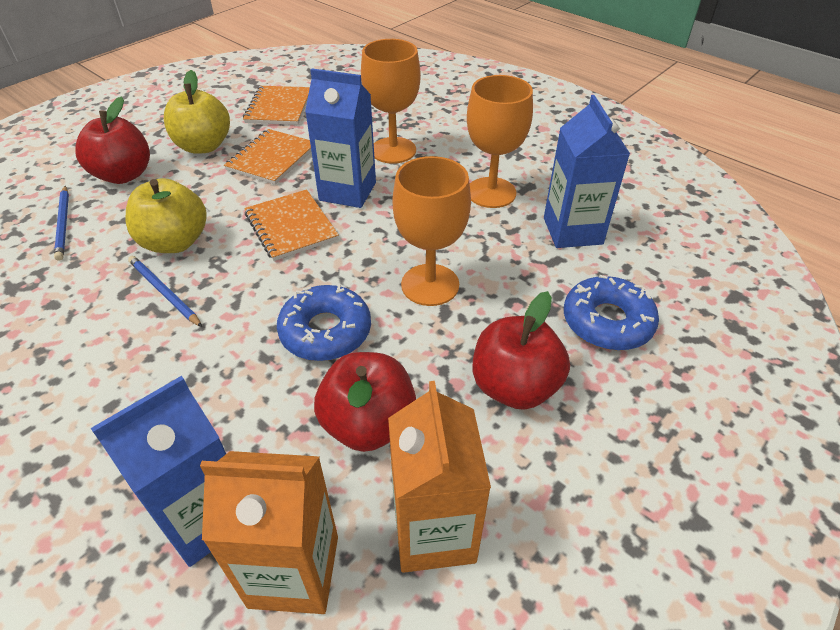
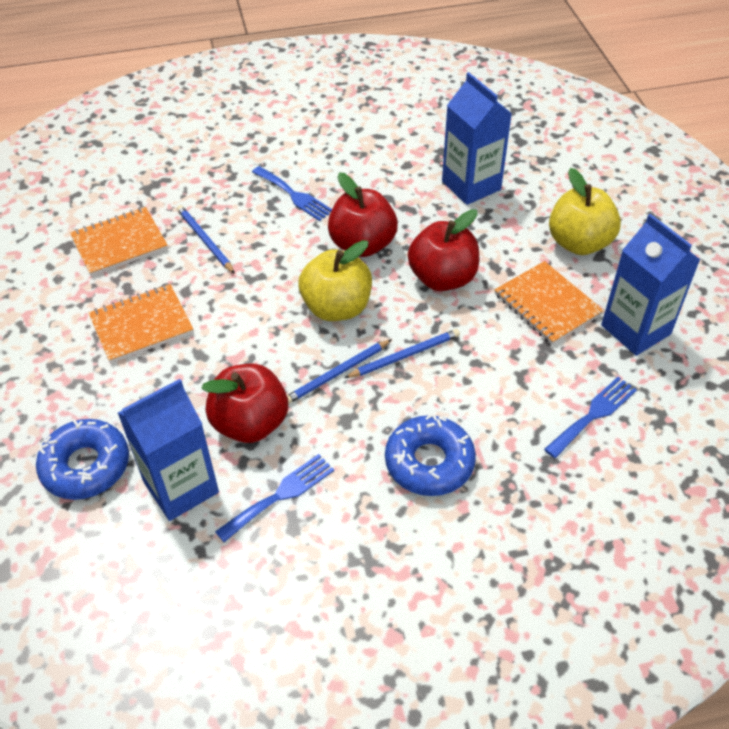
blue fork: none = 0 -> [215,454,334,542] [252,166,332,221] [544,377,637,458] = 3
blue pencil: [54,186,69,261] [128,256,202,327] = 2 -> [177,205,235,274] [287,339,392,404] [345,329,460,378] = 3
orange carton: [200,451,338,614] [388,381,491,573] = 2 -> none = 0
orange goblet: [361,39,421,164] [393,156,471,306] [467,75,533,208] = 3 -> none = 0

